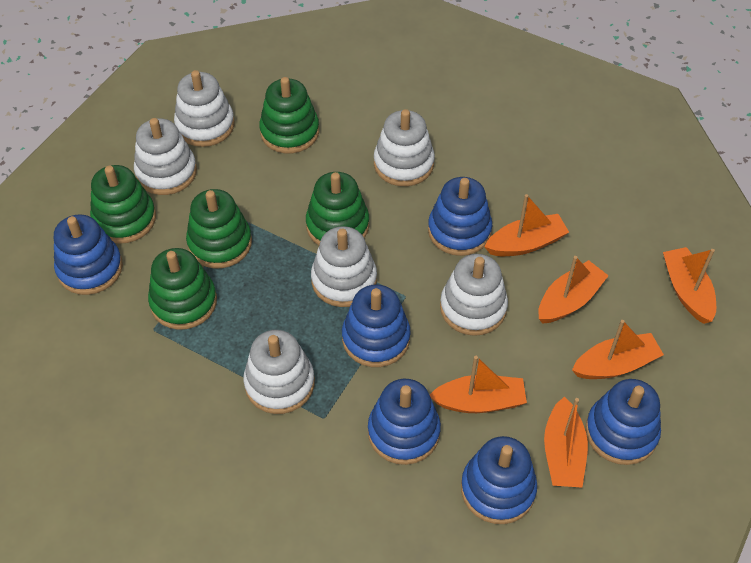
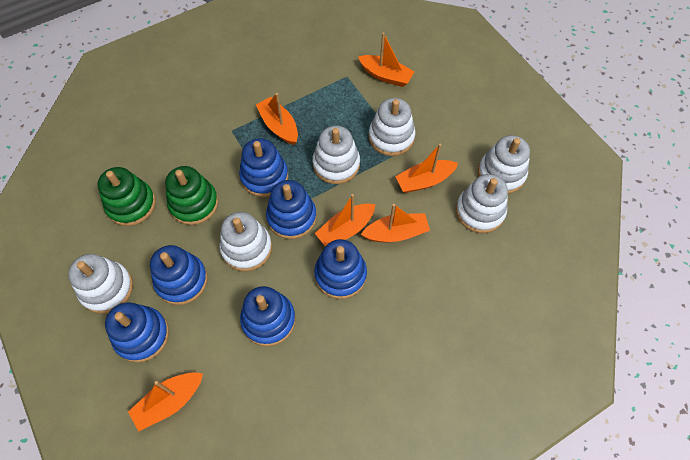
green stacking toy: [90,165,156,244] [148,248,217,330] [186,189,252,268] [259,77,319,153] [306,172,369,245] = 5 -> [98,167,156,226] [165,166,218,225] = 2

